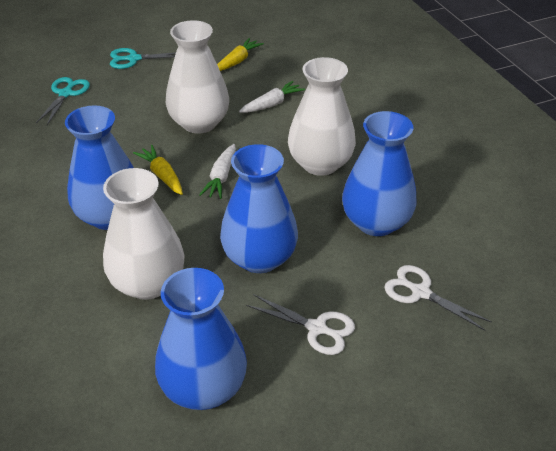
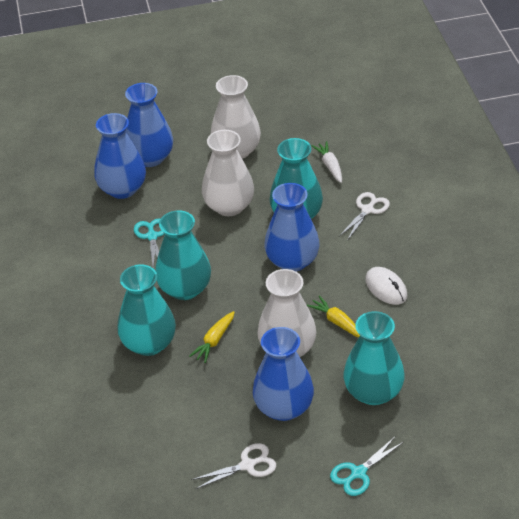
turquoise vase: none = 0 -> [117,265,176,356] [155,210,211,300] [270,138,323,219] [344,311,405,405] = 4
white carrot: [199,144,236,199] [239,81,305,113] = 2 -> [312,141,342,183] = 1
white mouse: none = 0 -> [365,267,407,305] = 1

